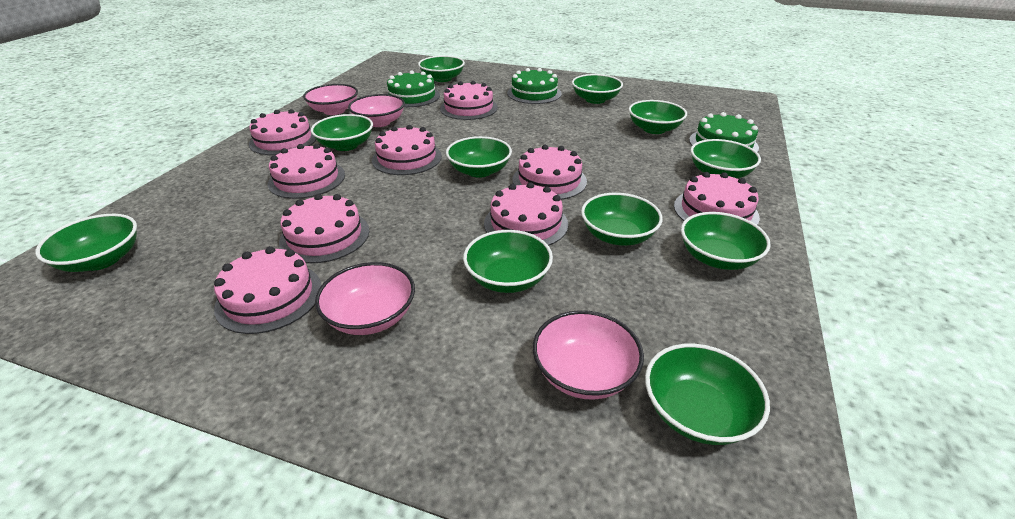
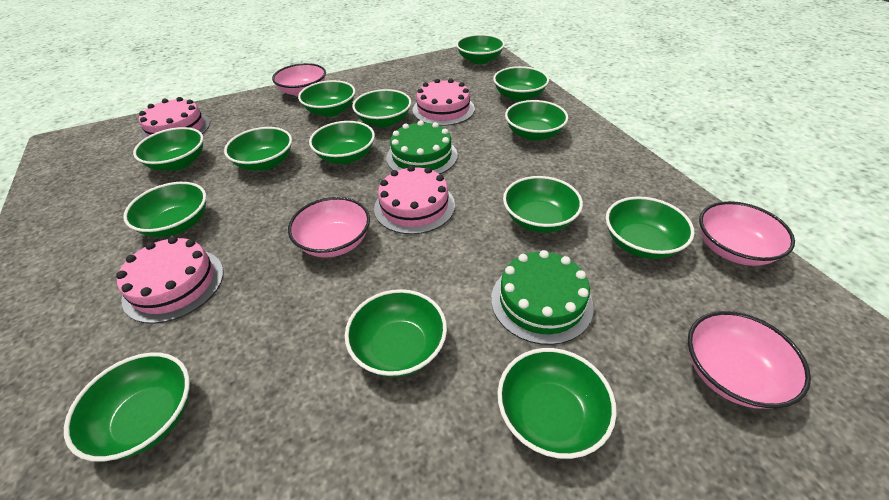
green bowl: [35,214,137,272] [311,114,373,151] [418,56,465,82] [446,136,512,178] [463,230,553,293] [572,74,623,104] [581,193,663,246] [629,100,687,134] [645,343,770,445] [681,212,771,270] [691,139,761,179] = 11 -> [64,352,190,462] [123,182,206,237] [133,127,204,171] [224,127,292,171] [298,80,355,117] [309,121,375,164] [345,289,447,377] [352,89,411,127] [456,34,505,64] [493,66,549,102] [497,348,617,459] [503,176,583,233] [505,100,568,141] [606,196,695,259] = 14
green cake: [387,70,440,107] [507,68,562,104] [689,112,759,152] = 3 -> [386,120,457,174] [491,250,594,345] = 2
pink cake: [214,246,322,334] [249,109,316,155] [268,144,345,199] [279,194,369,263] [372,125,442,175] [440,81,498,120] [484,182,568,246] [513,145,587,200] [674,172,760,225] = 9 -> [116,236,223,324] [139,97,210,140] [374,165,455,234] [412,79,475,126] = 4

